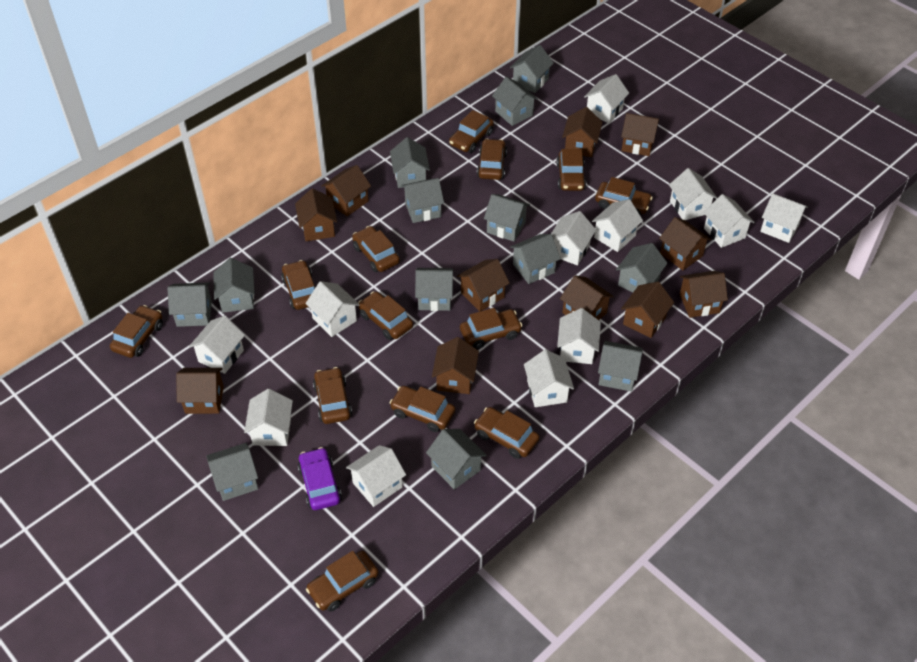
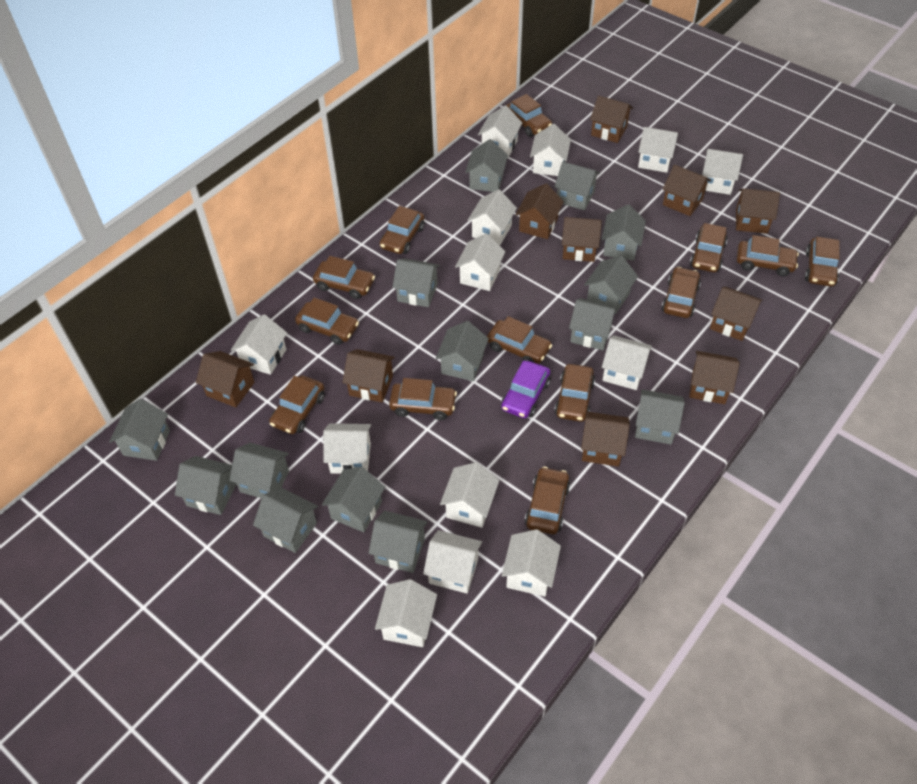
brown house: [176,368,224,414] [295,188,337,241] [322,165,371,216] [432,337,479,394] [457,259,510,312] [560,276,614,320] [562,107,602,157] [621,113,659,156] [621,282,674,338] [659,217,711,270] [680,271,728,318] = 11 -> [196,351,254,408] [342,349,395,403] [516,184,564,239] [562,217,602,262] [581,412,630,467] [590,96,633,143] [663,165,711,216] [689,351,740,404] [710,287,762,341] [736,188,780,234] = 10
grey house: [167,282,212,327] [206,443,258,501] [213,258,255,313] [390,137,430,188] [401,178,444,223] [415,268,453,311] [426,429,486,490] [484,194,530,242] [492,77,538,126] [510,45,554,93] [510,234,561,284] [598,341,643,392] [616,243,667,292] = 13 -> [109,399,170,461] [175,456,237,515] [229,443,289,498] [253,488,318,553] [322,467,385,532] [369,511,428,573] [392,258,440,307] [436,321,489,381] [465,139,508,192] [555,162,600,210] [569,298,618,350] [584,255,638,314] [602,205,646,261] [635,389,685,445] = 14
white house: [189,316,245,374] [244,389,293,446] [305,281,360,337] [346,445,406,507] [524,350,574,407] [551,211,596,266] [557,308,601,364] [584,74,629,123] [592,199,643,252] [669,168,717,220] [703,194,755,248] [760,193,808,243] = 12 -> [231,314,287,375] [323,423,371,474] [375,579,437,647] [423,530,482,594] [440,462,499,528] [455,234,505,291] [468,189,517,245] [478,105,522,158] [502,529,561,596] [530,124,571,176] [602,335,652,390] [638,127,678,173] [702,149,743,195] = 13

